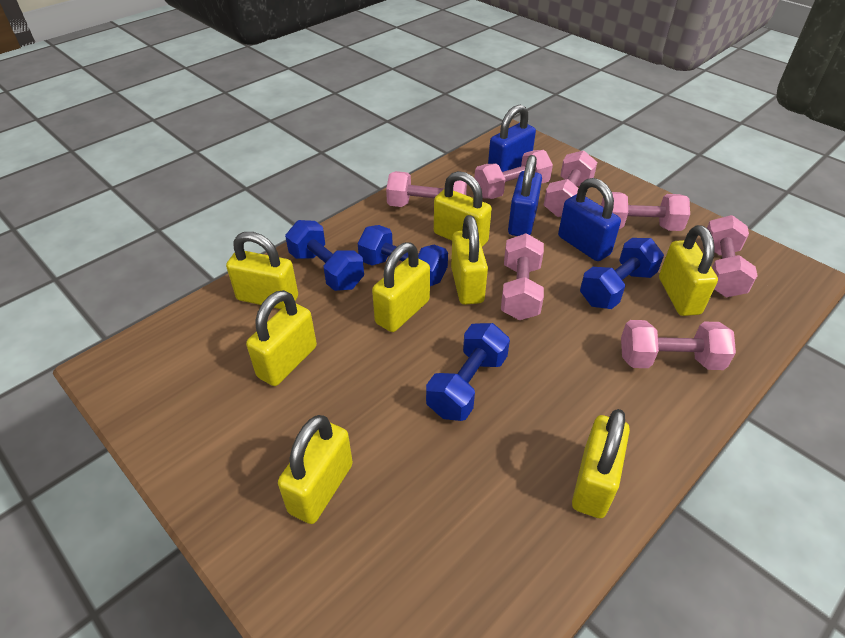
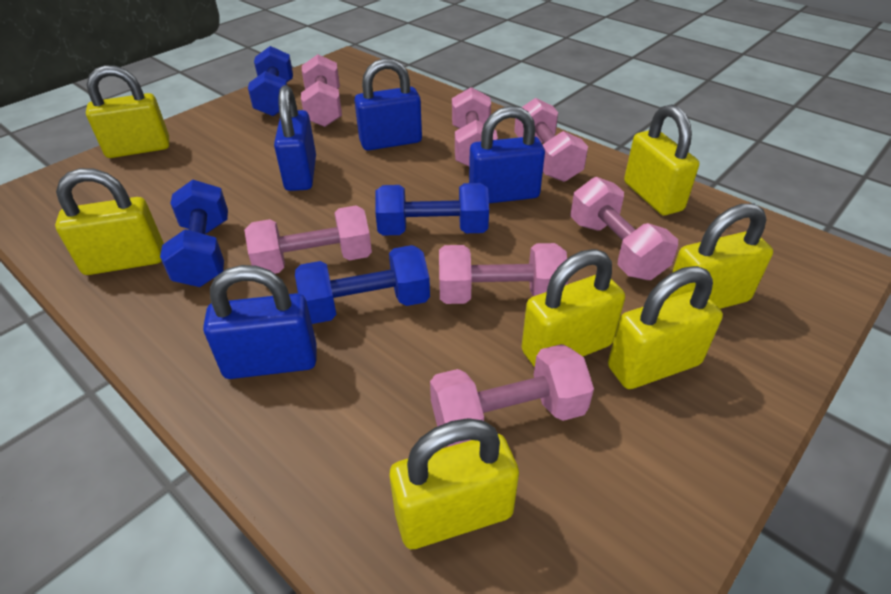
blue padlock: [488,104,536,172] [508,155,542,236] [558,178,621,261] = 3 -> [203,265,317,379] [274,85,316,191] [354,58,422,151] [469,106,545,203] = 4
yellow padlock: [226,232,298,309] [246,290,317,386] [278,415,353,524] [372,242,430,332] [434,171,492,247] [451,215,488,305] [572,409,630,518] [659,225,718,316] = 8 -> [55,168,164,275] [86,65,169,158] [390,418,519,549] [521,249,625,368] [608,266,723,389] [624,104,699,215] [667,203,773,309] = 7

